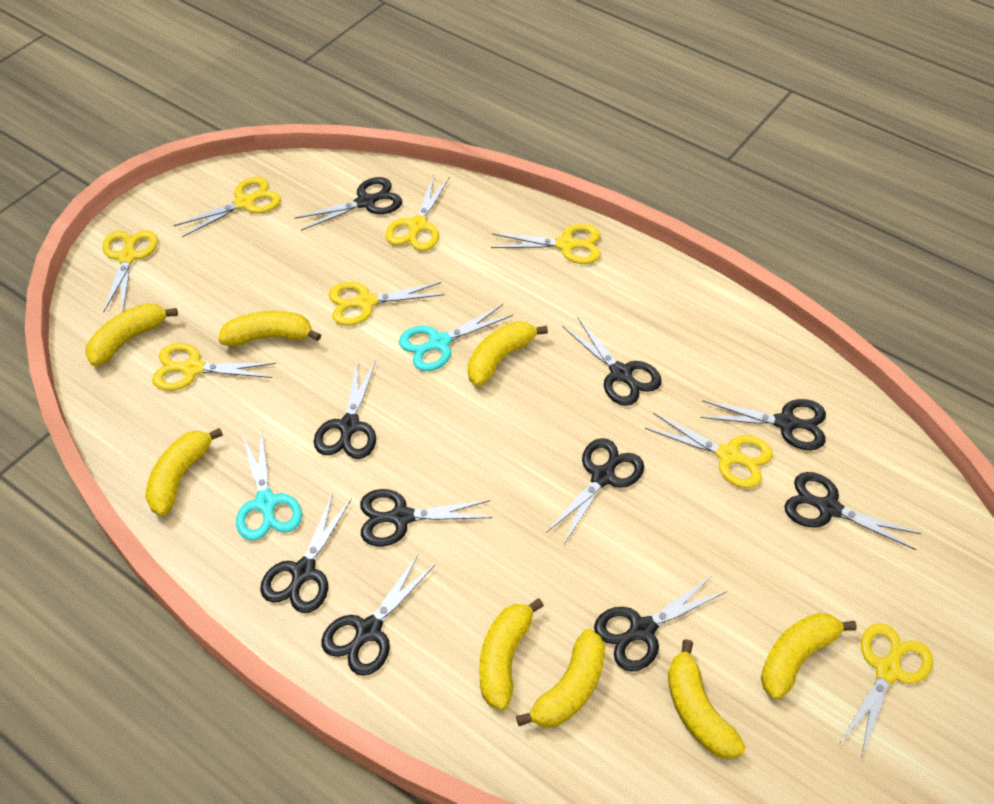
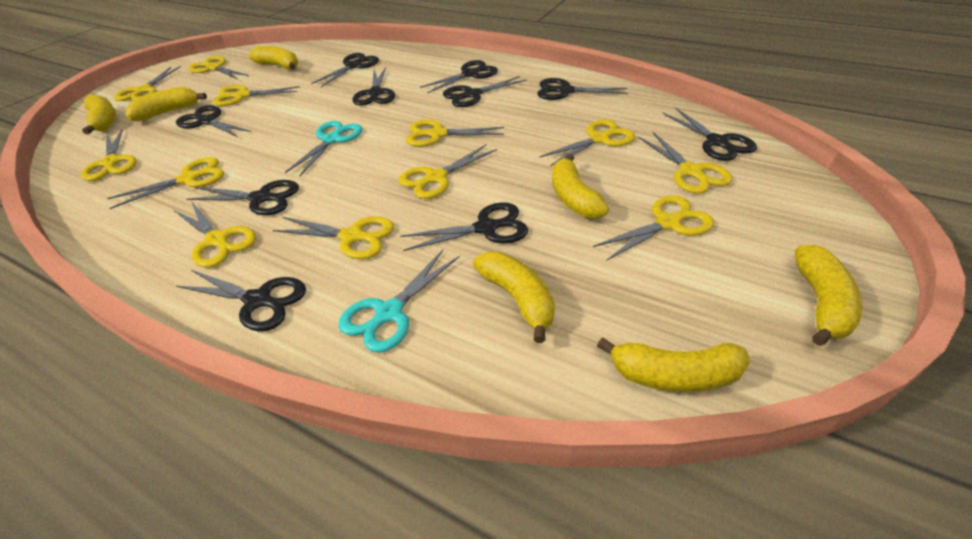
yellow banana: [85,303,178,366] [145,428,223,516] [218,311,321,346] [468,321,548,387] [479,598,544,710] [516,629,605,728] [668,639,746,759] [761,613,857,700] = 8 -> [82,94,116,134] [126,87,207,121] [249,46,298,70] [473,252,555,343] [552,154,609,219] [597,337,750,392] [795,245,862,346] = 7
yellow scissors: [103,230,158,312] [152,343,276,391] [174,177,281,237] [329,282,445,326] [385,175,450,251] [491,224,601,264] [645,413,773,488] [840,623,933,758] = 8 -> [81,129,137,181] [107,157,224,209] [114,66,181,101] [174,201,256,268] [188,56,249,79] [213,85,300,106] [273,216,394,259] [398,145,497,199] [406,120,504,147] [539,119,635,166] [593,195,714,261] [638,132,732,194] = 12

